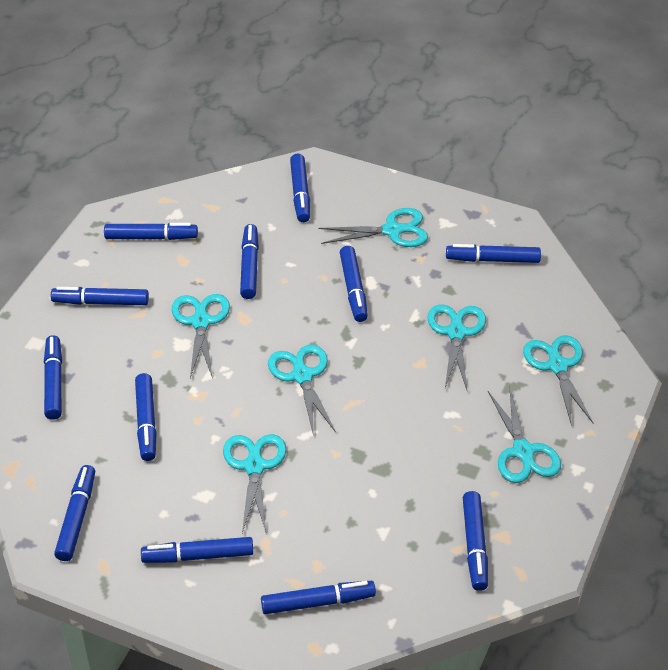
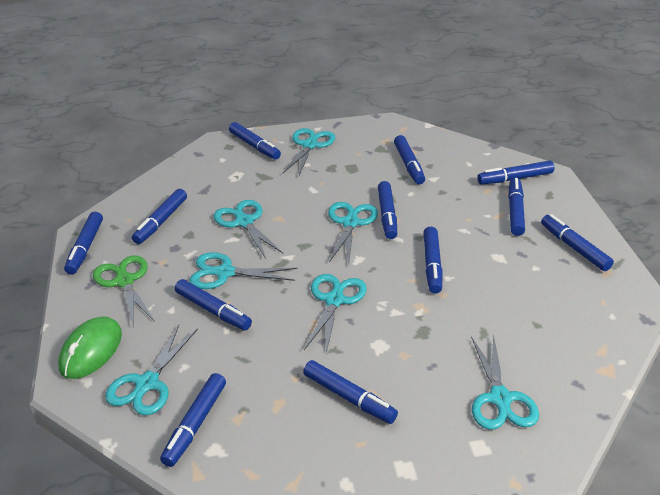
green mouse: none = 0 -> [58,316,122,379] = 1
green scissors: none = 0 -> [93,255,155,327] = 1

